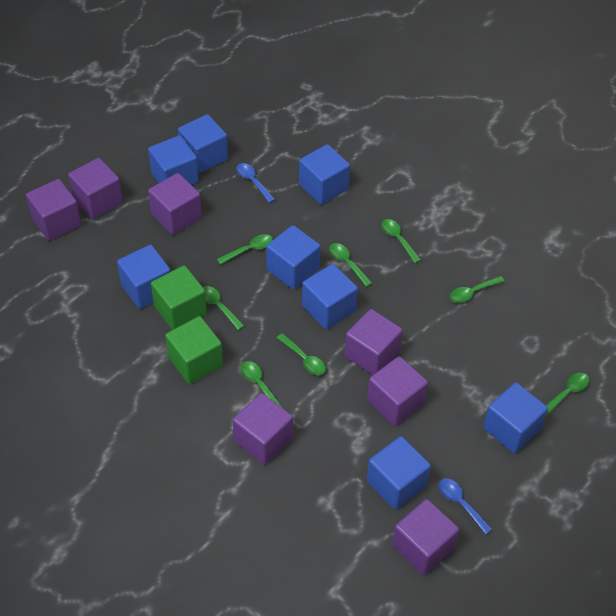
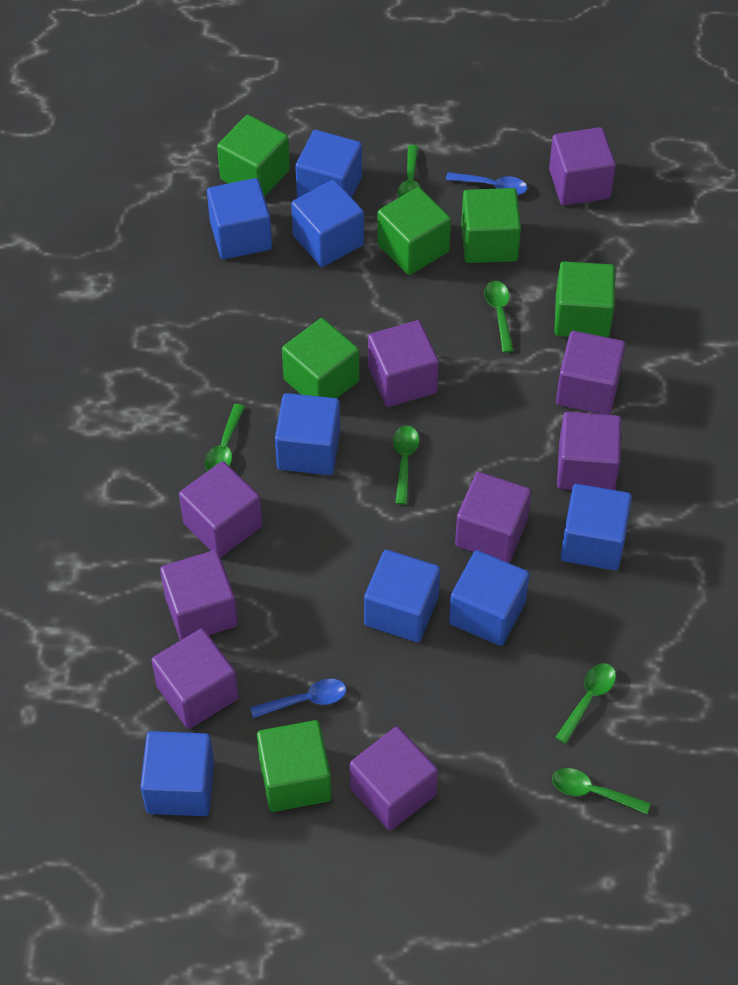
green cube: [151,266,207,330] [165,316,223,384] = 2 -> [217,115,290,197] [257,720,332,812] [282,318,359,398] [377,187,451,275] [461,188,521,263] [554,261,615,338] = 6
green spoon: [203,286,244,330] [217,234,273,265] [241,361,284,409] [277,333,326,375] [329,243,372,287] [381,219,421,263] [450,276,505,303] [546,373,589,416] = 8 -> [205,404,245,471] [393,426,419,505] [398,145,421,198] [484,281,514,353] [552,768,650,814] [555,663,616,744] = 6
purple cube: [26,179,81,241] [68,158,123,219] [148,173,202,235] [233,393,293,465] [344,309,403,375] [367,356,428,426] [392,499,459,575] = 7 -> [151,628,239,729] [160,550,238,640] [179,461,262,557] [350,727,438,831] [368,320,439,407] [455,472,531,563] [549,127,616,206] [556,331,626,415] [557,412,622,490] = 9

